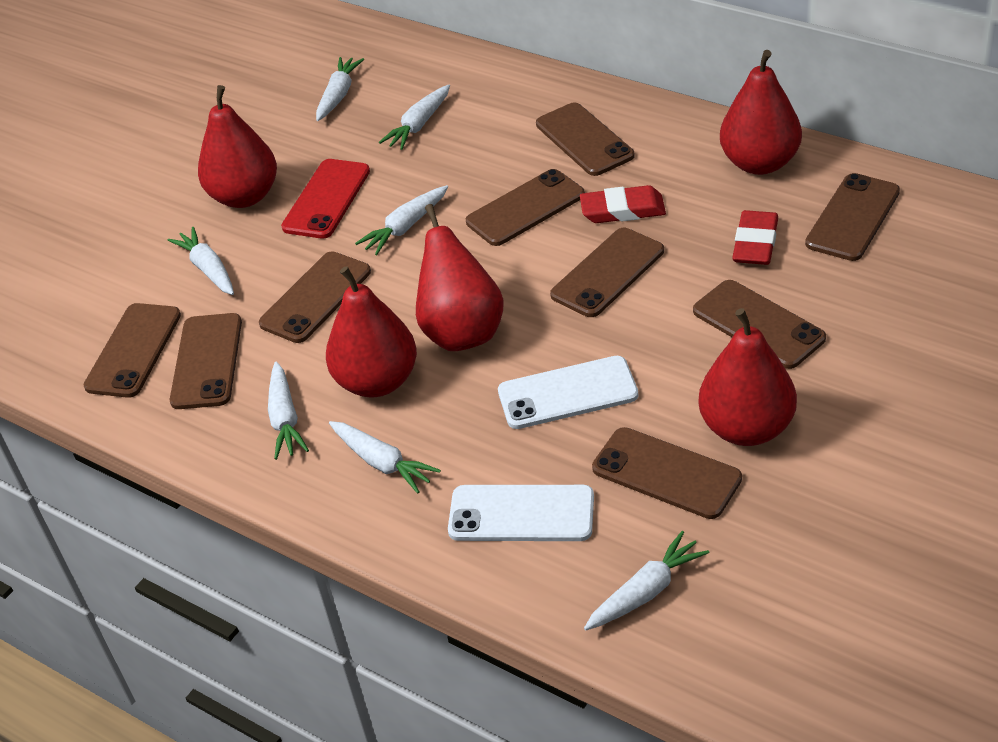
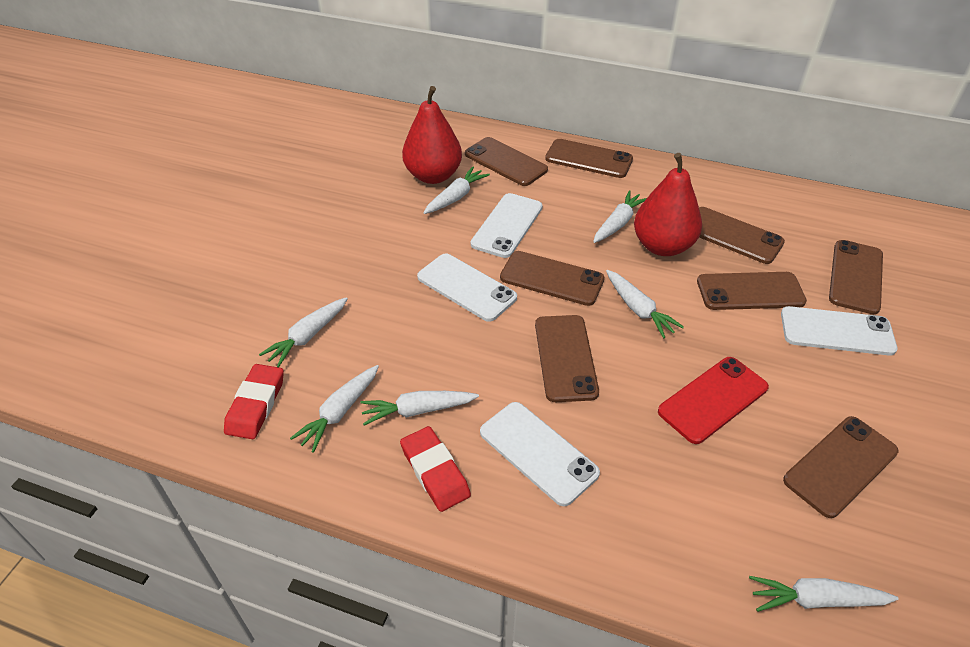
brown phone: [84,303,181,398] [170,313,242,409] [259,251,371,343] [466,169,585,246] [536,103,635,176] [550,228,664,317] [592,427,742,519] [693,280,826,369] [805,173,900,261] = 9 -> [465,137,548,186] [500,251,604,306] [535,315,599,402] [545,139,633,178] [697,272,807,310] [699,207,785,264] [783,416,899,518] [829,240,883,314] = 8
red pear: [198,85,277,208] [326,266,417,398] [416,204,504,351] [698,308,797,446] [720,50,802,175] = 5 -> [402,86,462,184] [634,153,702,256] = 2
white phone: [448,485,594,541] [498,356,638,429] = 2 -> [417,254,517,322] [471,193,543,258] [480,402,600,506] [781,306,898,355] = 4

